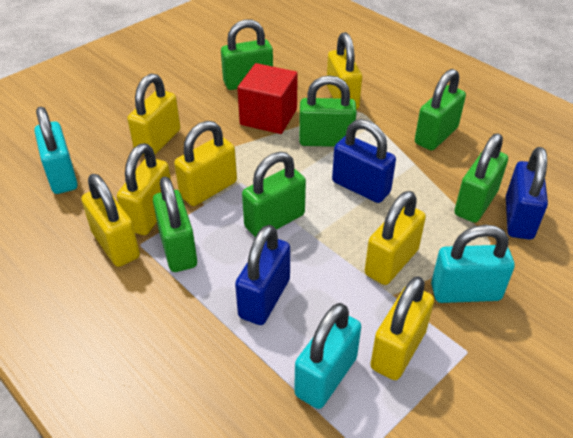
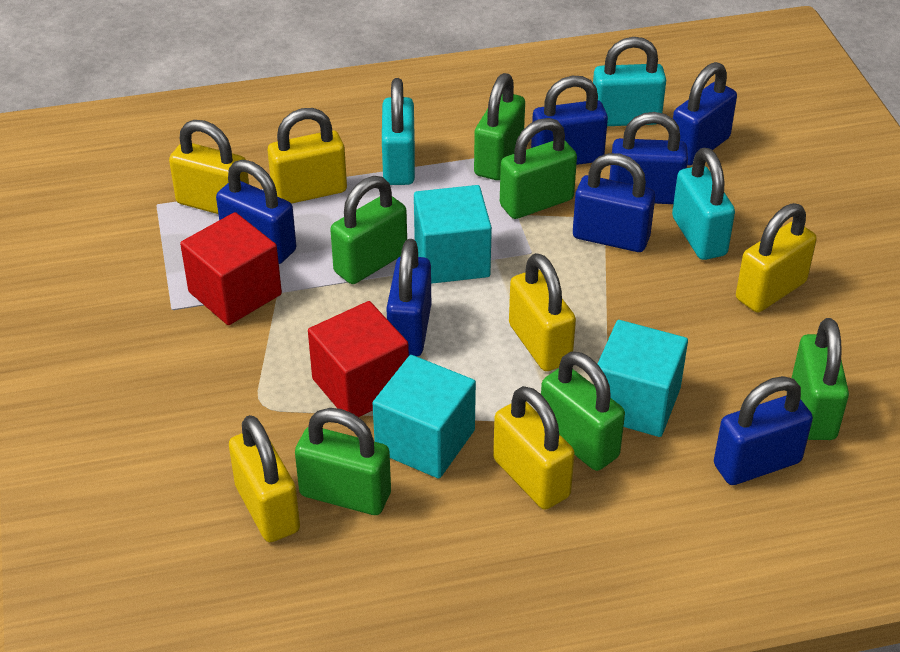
blue padlock: [235,225,290,325] [332,119,396,203] [506,147,548,239] = 3 -> [216,160,296,264] [386,239,431,357] [531,76,608,165] [573,153,655,252] [609,112,688,204] [673,62,737,166] [714,376,813,485] = 7
red cube: [237,63,298,134] = 1 -> [180,212,282,325] [308,301,409,417] = 2
turquoise cube: none = 0 -> [373,355,476,479] [414,185,492,284] [598,320,688,437] = 3
yellow padlock: [81,174,140,267] [117,143,171,235] [127,73,180,155] [174,121,237,206] [327,32,362,109] [365,191,426,285] [370,276,434,380] = 7 -> [169,120,249,214] [229,415,300,542] [268,108,347,204] [493,386,575,510] [509,253,576,371] [736,203,817,312] = 6

